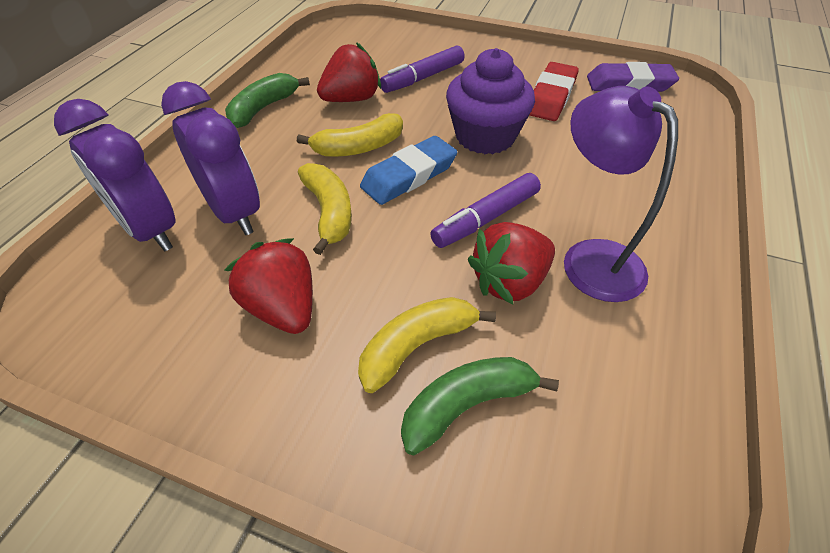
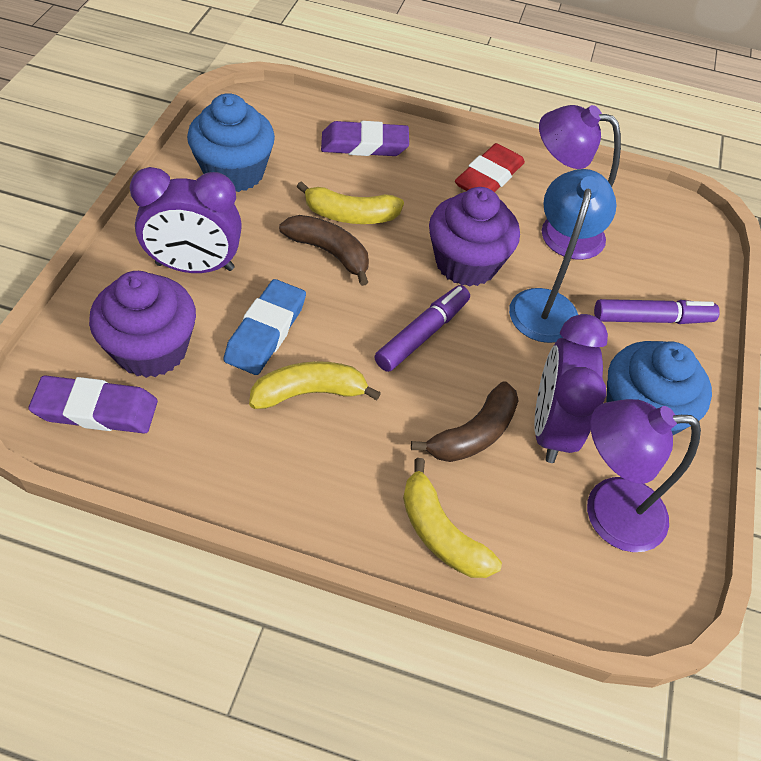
blue cupcake: none = 0 -> [187,93,275,192] [606,341,712,435] = 2
blue lamp: none = 0 -> [509,169,616,343] = 1
brown banana: none = 0 -> [279,215,369,286] [411,381,519,462] = 2
green banana: [225,73,310,128] [401,357,559,455] = 2 -> none = 0
purple cupcake: [446,48,535,154] = 1 -> [89,271,196,378] [429,187,520,286] = 2
purple eraser: [587,62,679,92] = 1 -> [28,376,158,433] [321,121,409,156] = 2
purple lamp: [564,86,678,302] = 1 -> [539,105,621,260] [587,399,701,552] = 2
red strawberry: [225,238,313,334] [317,42,381,102] [468,222,555,304] = 3 -> none = 0

